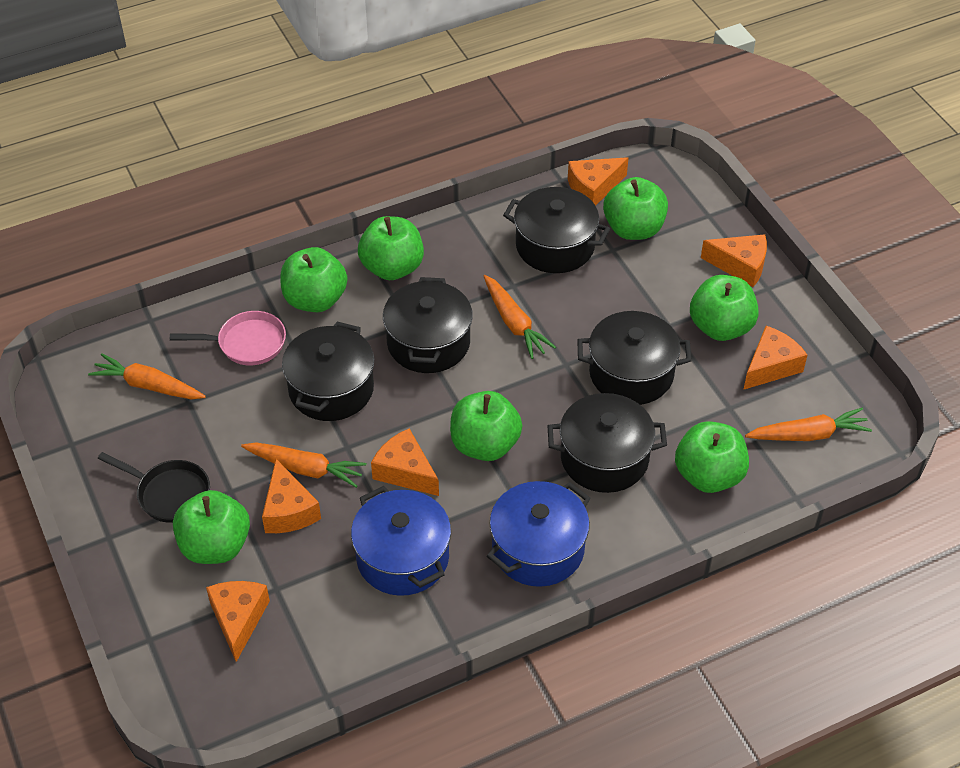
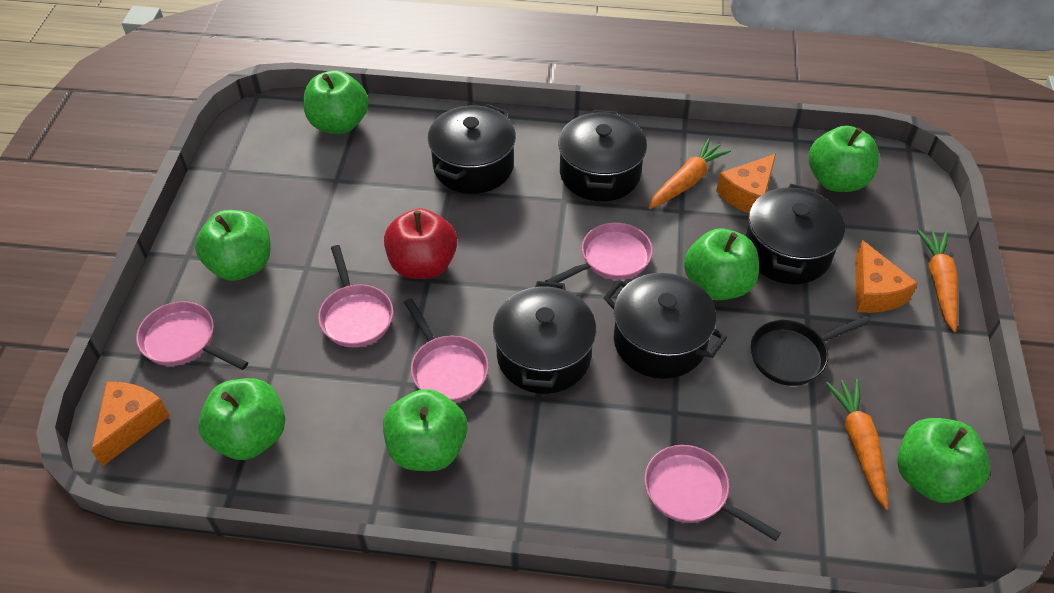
blue pot: [351,486,451,596] [487,481,590,587] = 2 -> none = 0
orange carrot: [88,354,206,399] [241,442,366,488] [484,275,556,359] [745,408,872,441] = 4 -> [649,138,731,209] [825,379,889,510] [917,229,958,332] = 3
orange cheese: [206,581,270,662] [262,459,321,533] [371,428,439,496] [568,157,629,206] [701,234,767,287] [743,326,807,390] = 6 -> [91,382,170,467] [716,154,776,214] [855,240,918,313] = 3
pink pan: [170,311,286,365] = 1 -> [136,301,248,370] [318,245,393,347] [404,298,489,403] [545,223,653,283] [644,445,781,541] = 5
red apple: none = 0 -> [384,208,457,279] = 1

